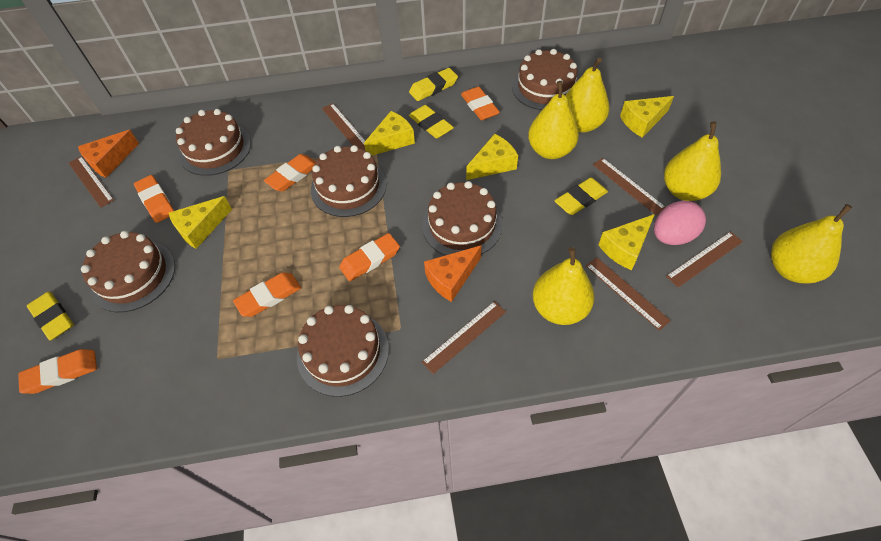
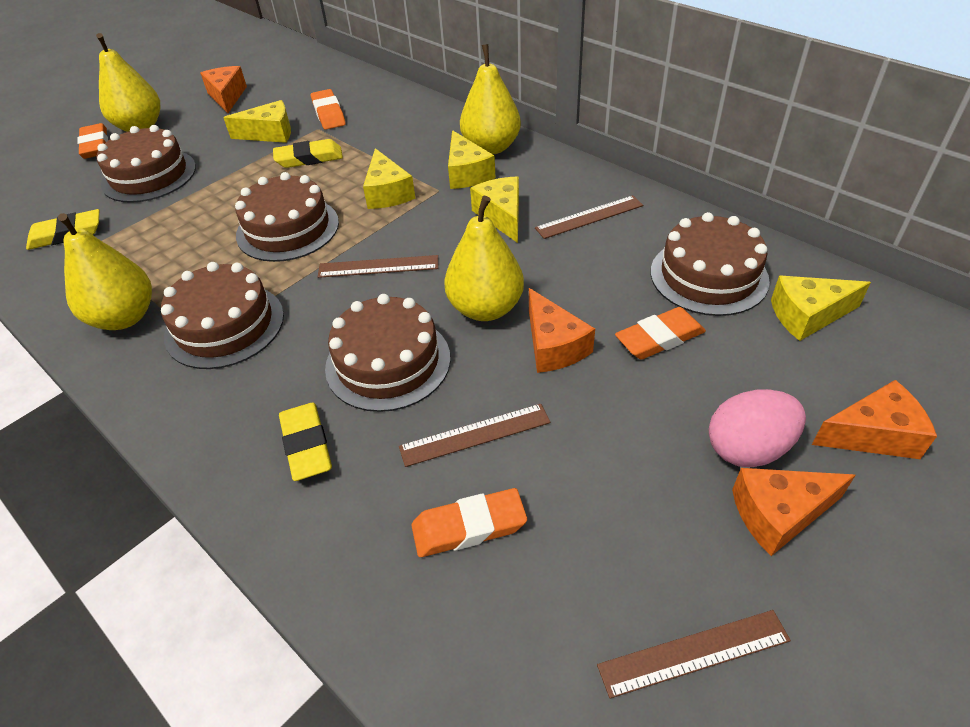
brown cake: [81,231,175,312] [176,109,251,176] [297,305,389,397] [311,145,386,217] [422,181,502,255] [512,49,577,110] = 6 -> [97,125,196,203] [161,262,284,369] [235,172,339,262] [325,294,450,412] [651,212,770,316] = 5
brown ruler: [69,156,114,208] [322,103,365,150] [422,301,506,374] [586,257,671,331] [593,158,666,215] [666,231,743,287] = 6 -> [318,255,438,278] [399,404,550,467] [535,195,643,239] [597,610,791,698] = 4
orange cheese: [78,130,139,178] [424,245,482,302] = 2 -> [200,66,247,113] [529,288,595,373] [732,468,856,556] [812,380,937,459] = 4
orange eraser: [18,349,97,394] [134,175,174,223] [233,272,301,317] [264,154,316,192] [339,233,400,281] [461,87,500,120] = 6 -> [77,123,108,159] [311,89,346,130] [411,488,527,557] [615,307,706,359] = 4
yellow eraser: [27,292,74,340] [409,68,458,101] [409,105,454,139] [555,178,608,215] = 4 -> [26,209,99,250] [273,139,343,168] [279,403,332,481] = 3
yellow pear: [528,81,579,159] [532,247,594,325] [565,58,609,132] [664,121,721,201] [771,204,852,283] = 5 -> [58,213,152,330] [96,33,160,132] [444,195,524,321] [460,44,521,154] = 4

